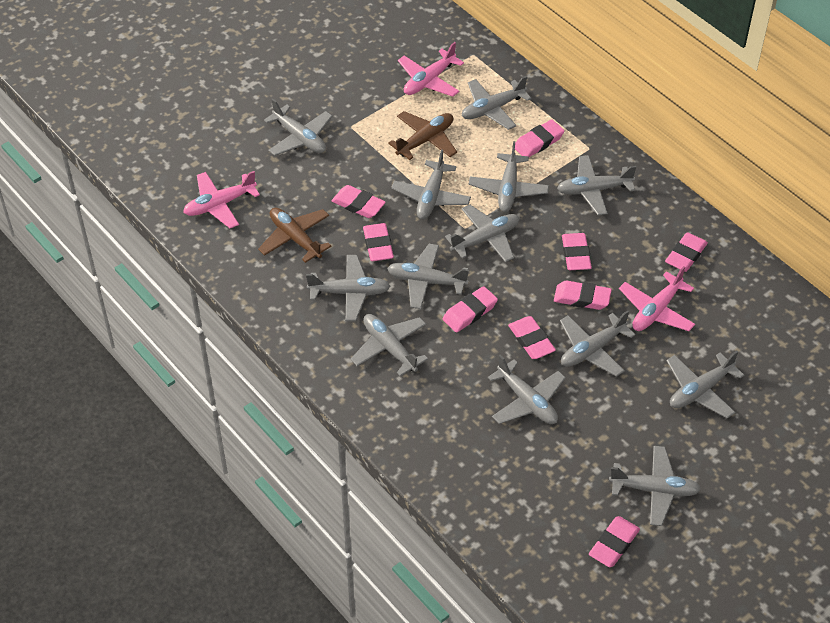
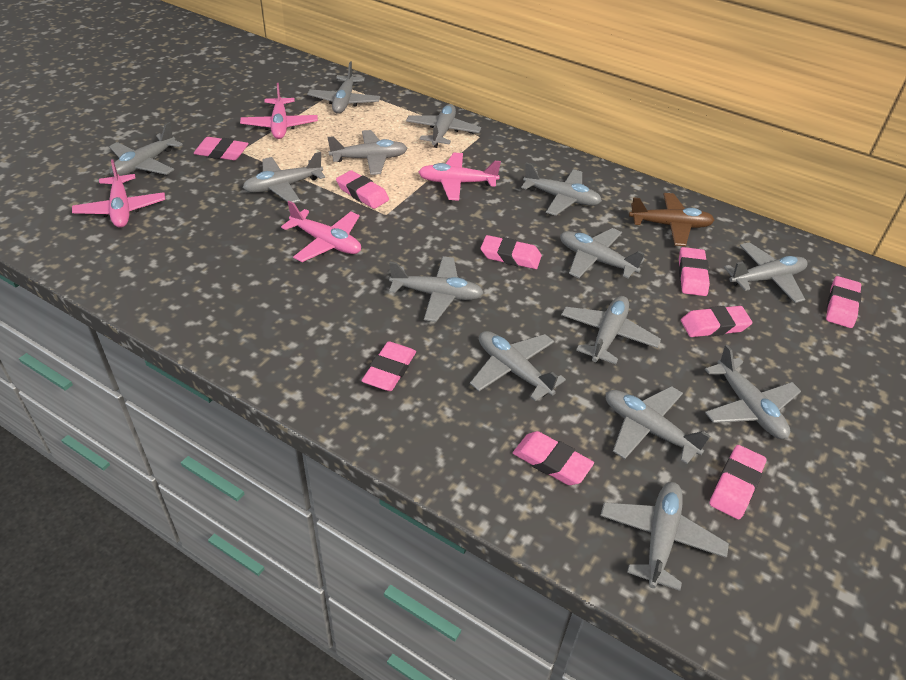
brown plane: [258,208,331,263] [388,111,457,160] = 2 -> [629,193,715,246] = 1
grey plane: [264,99,332,156] [306,255,390,321] [351,314,428,376] [387,244,469,309] [391,149,471,219] [445,205,519,262] [462,76,532,130] [469,141,549,212] [488,355,566,424] [557,155,636,215] [560,310,635,377] [609,446,701,526] [667,351,744,419] = 13 -> [109,122,183,176] [243,152,325,203] [307,61,380,114] [327,130,407,175] [389,256,484,322] [406,104,481,148] [470,331,566,402] [521,162,602,216] [560,228,645,278] [561,296,661,364] [600,482,729,591] [606,386,710,464] [705,345,801,439] [724,242,808,303] = 14
pink plane: [183,171,260,228] [398,42,464,97] [619,266,695,331] = 3 -> [72,159,165,228] [240,83,318,139] [281,201,361,262] [418,153,501,201] = 4

